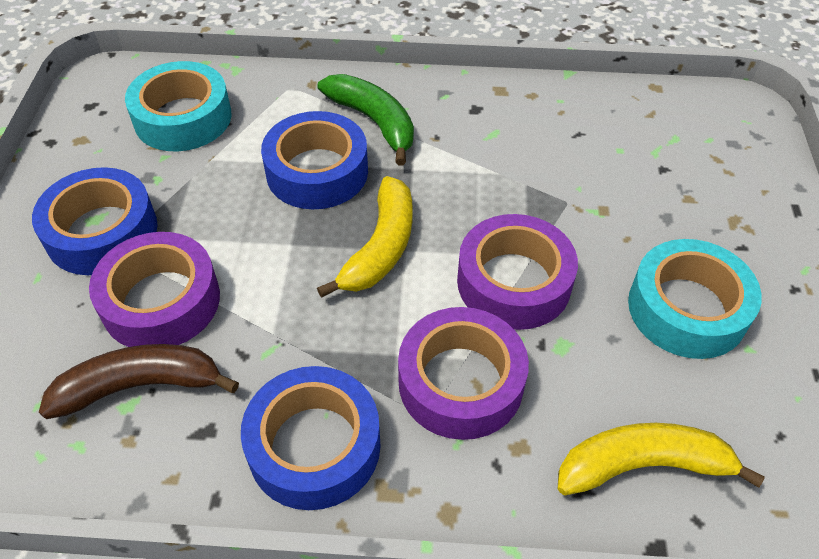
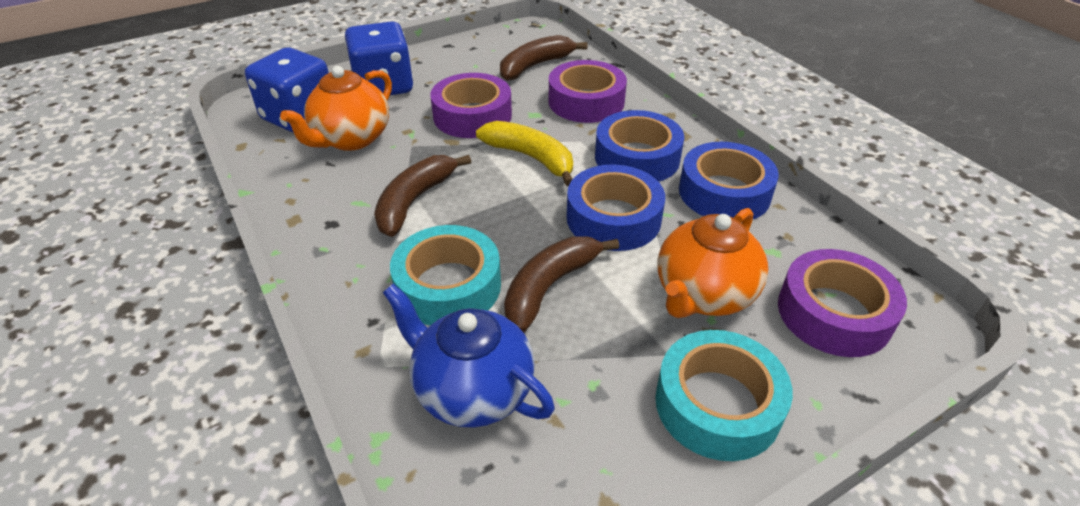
blue dice: none = 0 -> [245,47,329,133] [345,21,413,95] = 2
blue teapot: none = 0 -> [383,284,555,428] = 1
brown banana: [39,344,239,419] = 1 -> [374,155,471,237] [500,35,587,81] [504,236,619,332] = 3
green banana: [318,74,414,165] = 1 -> none = 0
orange teapot: none = 0 -> [280,66,392,151] [657,208,768,318] = 2
yellow banana: [317,176,413,298] [558,423,765,496] = 2 -> [476,121,573,186] = 1

